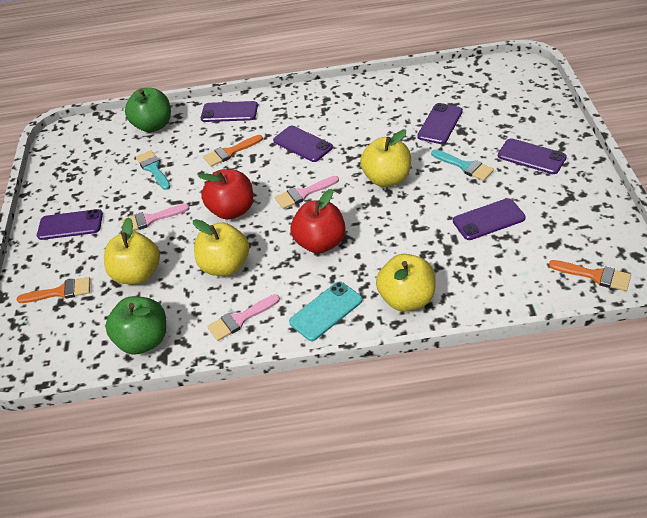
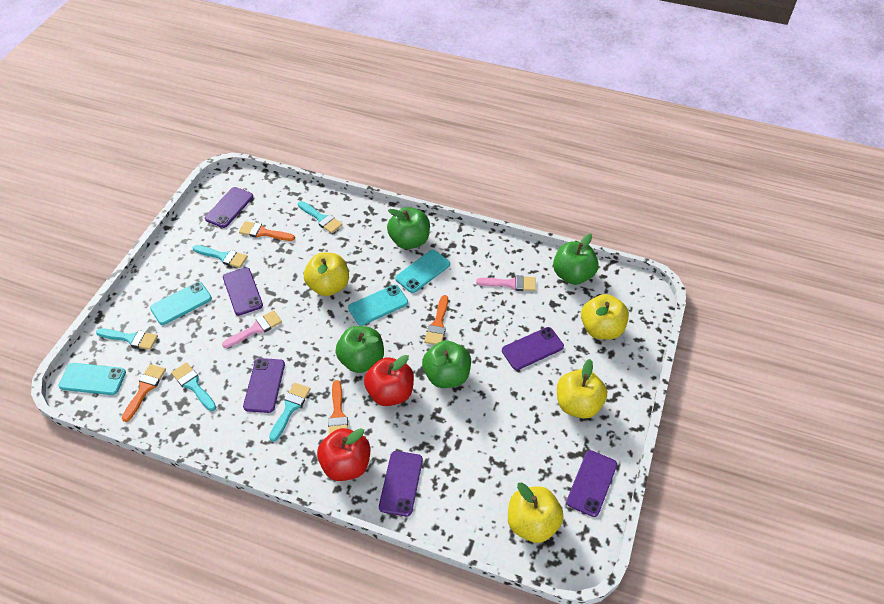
green apple: [105,296,166,355] [125,88,171,133] = 2 -> [335,326,384,373] [387,207,430,249] [422,341,471,388] [553,234,599,285] = 4
orange brush: [17,277,90,303] [203,135,263,167] [549,260,631,291] = 3 -> [122,364,166,422] [239,221,295,241] [328,380,348,434] [424,295,448,345] = 4
pink brush: [121,204,190,231] [207,294,280,341] [275,176,339,209] = 3 -> [222,310,282,348] [476,275,536,291] = 2
turquoise brush: [136,150,170,190] [431,149,494,181] = 2 -> [96,328,158,350] [171,363,216,411] [192,245,248,268] [269,383,311,442] [298,201,343,233] = 5
turquoise phone: [289,282,362,341] = 1 -> [58,363,126,395] [150,282,212,325] [348,285,408,326] [395,250,450,293] = 4

